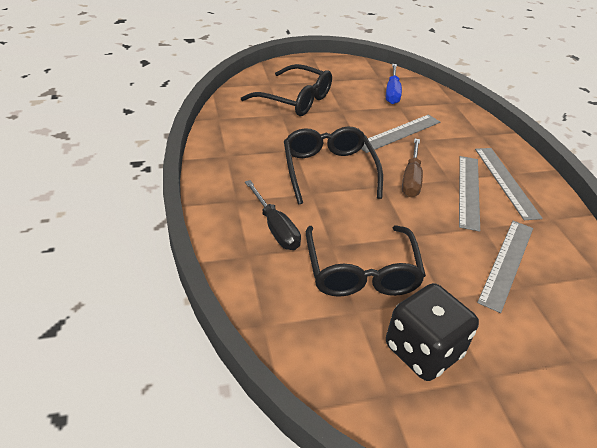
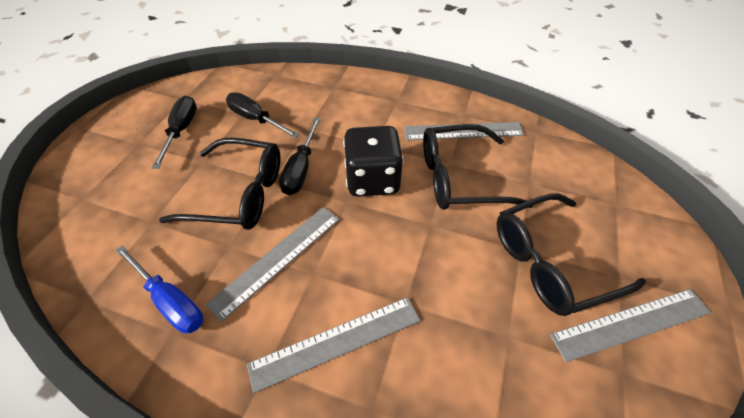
black screwdriver: [245,180,301,250] = 1 -> [152,96,197,169] [226,92,300,138] [279,117,321,195] = 3
brown screwdriver: [402,139,423,197] = 1 -> none = 0

